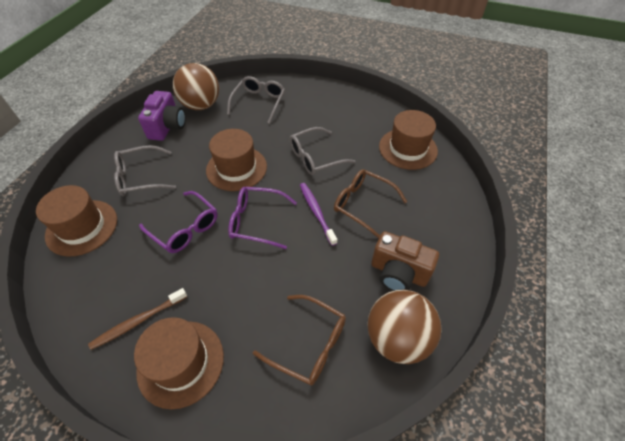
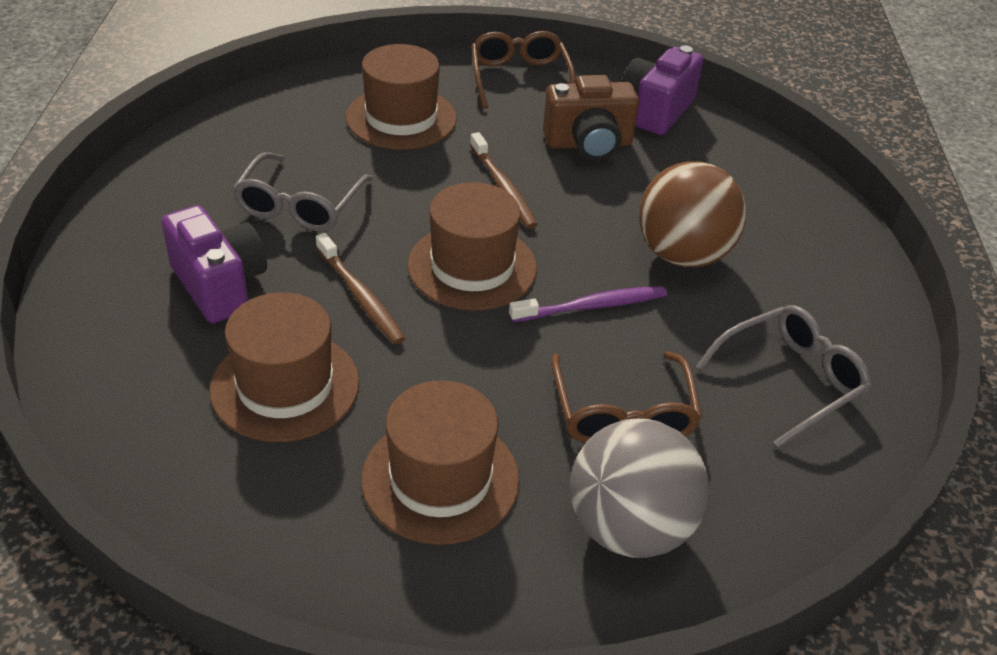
brown ball: [173,63,219,110] [367,290,442,364] = 2 -> [639,161,746,267] = 1
brown toothbrush: [88,288,187,350] = 1 -> [316,233,405,344] [470,132,538,229] = 2
grey ball: none = 0 -> [570,419,709,558] = 1
grey glasses: [114,145,176,196] [227,76,285,124] [290,127,356,175] = 3 -> [232,152,373,232] [696,305,871,448] = 2
purple camera: [138,91,186,141] = 1 -> [161,205,267,323] [622,45,703,135] = 2
purple glasses: [139,191,218,253] [228,187,297,249] = 2 -> none = 0

